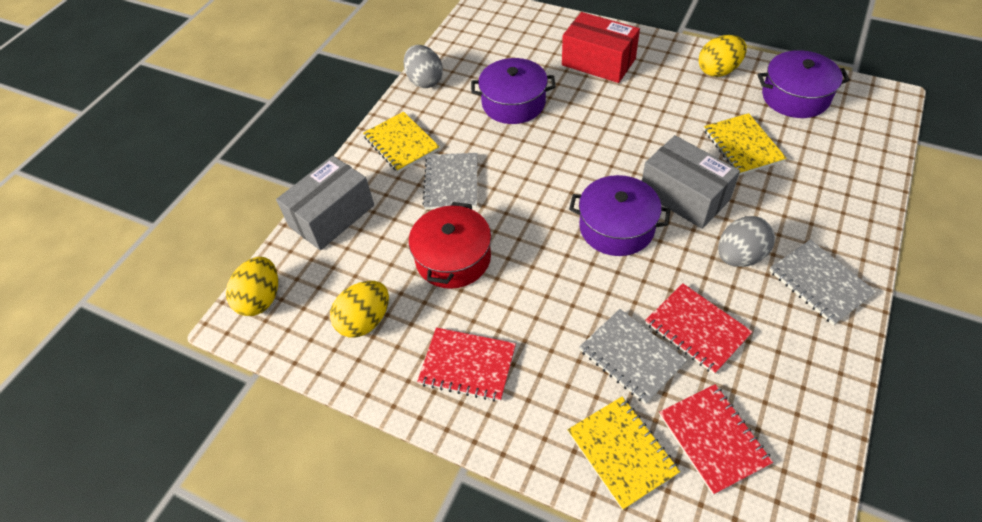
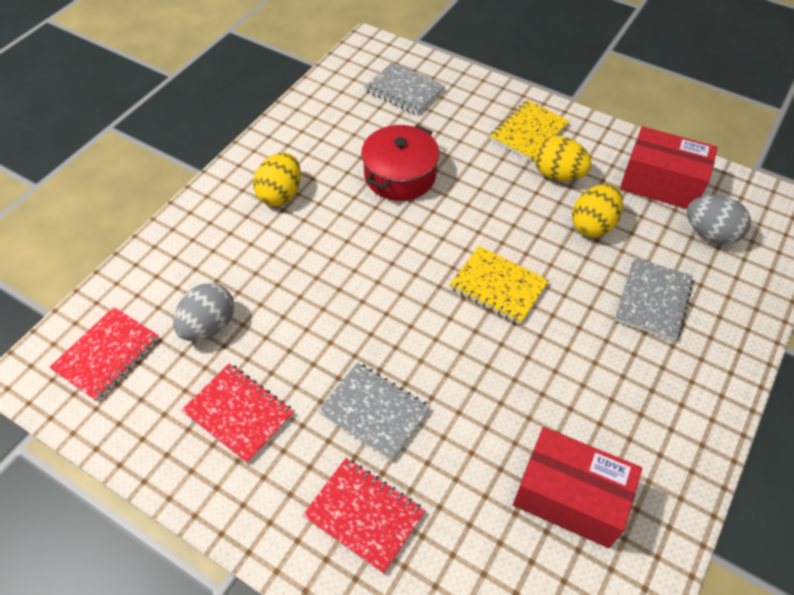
grey box: [276,156,374,250] [642,135,740,229] = 2 -> none = 0
purple pot: [471,58,556,124] [569,175,671,256] [758,50,850,118] = 3 -> none = 0
red box: [562,12,640,83] = 1 -> [513,427,642,548] [620,126,718,209] = 2
yellow notebook: [363,112,439,173] [567,396,680,510] [704,113,787,175] = 3 -> [449,246,549,324] [490,100,570,161] = 2

